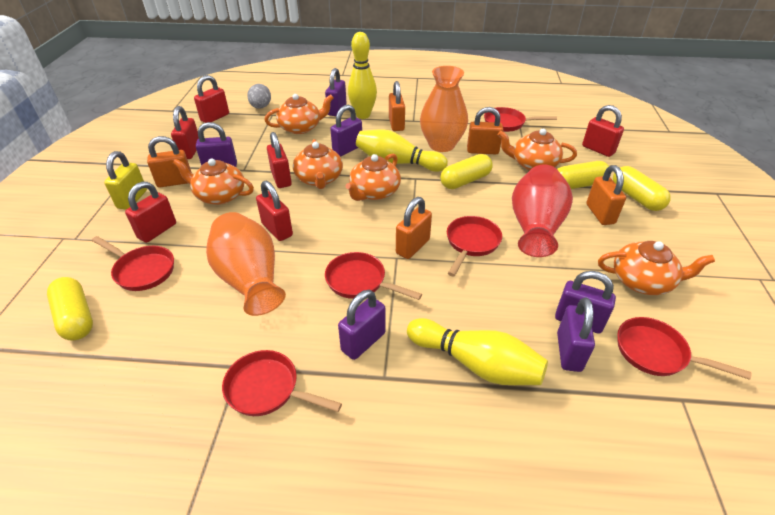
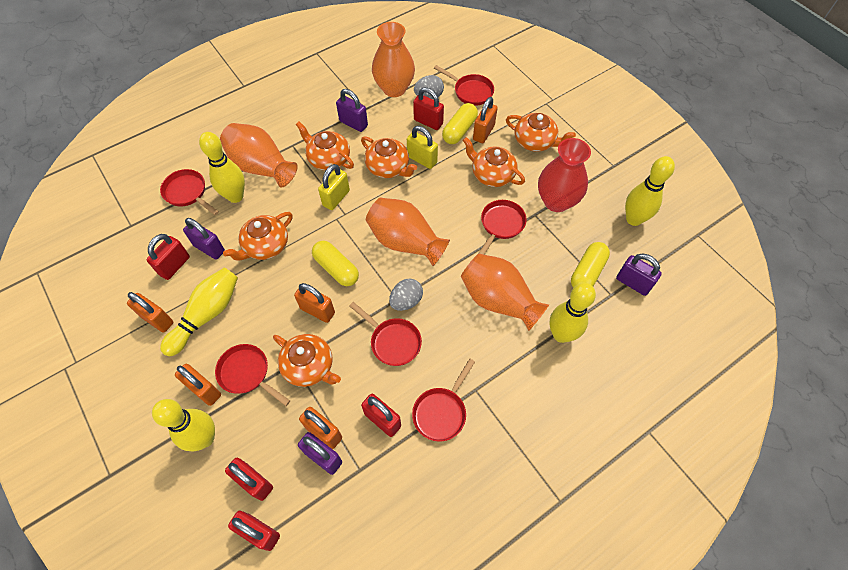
grey egg: [247,84,271,109] = 1 -> [389,278,423,311] [414,75,444,99] = 2
orange vase: [206,212,286,316] [420,66,468,152] = 2 -> [220,123,298,188] [366,198,450,266] [372,22,415,97] [461,253,549,331] = 4
purple padlock: [196,122,237,167] [325,68,346,116] [330,105,362,156] [338,290,386,360] [555,271,616,334] [557,297,595,372] = 6 -> [183,218,225,260] [298,432,342,475] [336,89,368,132] [616,253,662,296] = 4
red padlock: [125,182,176,243] [171,106,199,159] [194,75,229,123] [256,181,293,241] [267,132,292,188] [582,105,624,157] = 6 -> [146,234,190,280] [225,458,273,501] [228,511,280,551] [361,394,401,437] [413,87,444,130] = 5
yellow bowling pin: [348,32,377,119] [356,129,448,172] [407,318,548,385] = 3 -> [152,399,215,451] [160,268,238,356] [199,132,245,203] [549,283,596,343] [625,156,675,226] = 5
yellow capsule: [47,277,93,341] [440,154,493,189] [557,161,609,189] [613,166,671,211] = 4 -> [312,241,359,286] [442,103,478,144] [571,242,610,288] = 3
yellow padlock: [104,151,147,209] = 1 -> [318,164,350,210] [407,126,438,169] = 2

